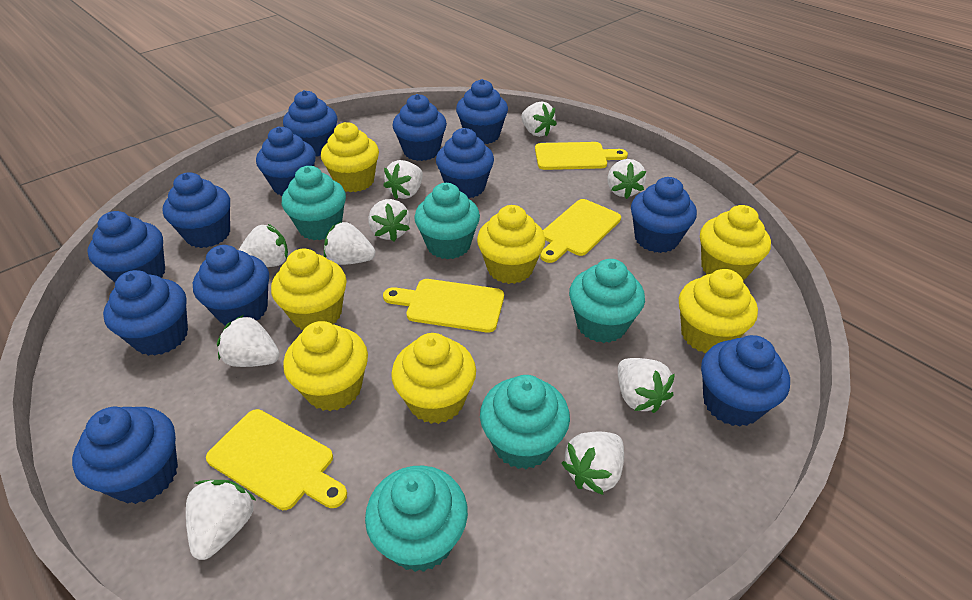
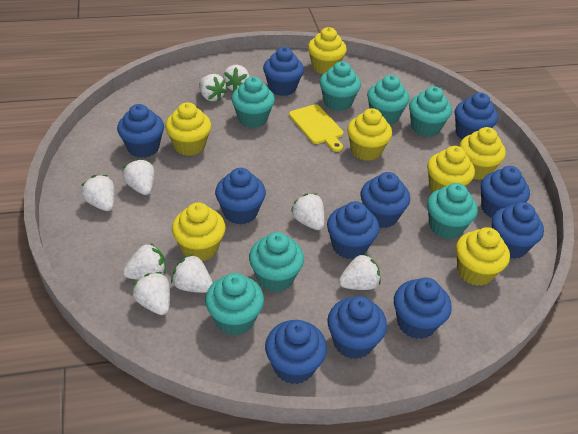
blue cupcake: [72,407,178,504] [87,211,165,283] [103,270,188,356] [163,172,230,248] [193,245,269,325] [256,126,316,196] [283,90,337,157] [393,94,447,161] [436,128,494,199] [456,79,508,144] [631,177,697,253] [701,335,790,427] = 12 -> [117,104,164,158] [215,168,266,225] [263,47,304,96] [265,320,327,384] [327,201,379,259] [327,296,387,359] [361,172,410,228] [394,278,452,339] [455,93,498,140] [481,166,530,218] [492,202,544,259] = 11
turquoise cupcake: [282,166,346,240] [365,465,468,572] [414,183,480,259] [480,375,570,469] [569,259,645,343] = 5 -> [205,273,264,336] [231,77,275,128] [249,232,304,292] [320,61,361,111] [367,75,409,125] [409,86,452,137] [427,183,478,239] = 7
white strawberry: [186,480,256,560] [217,315,280,367] [239,224,288,267] [324,222,375,265] [368,199,410,241] [383,160,423,199] [521,102,557,137] [561,432,624,495] [607,159,646,199] [618,358,675,413] = 10 -> [81,175,115,211] [123,159,155,195] [123,243,166,280] [133,272,170,315] [171,254,213,293] [199,74,227,101] [223,65,250,91] [291,193,324,230] [339,254,381,290] = 9
yellow cutting board: [206,409,347,510] [383,279,504,332] [535,142,628,170] [540,199,621,263] = 4 -> [289,104,343,152] = 1

